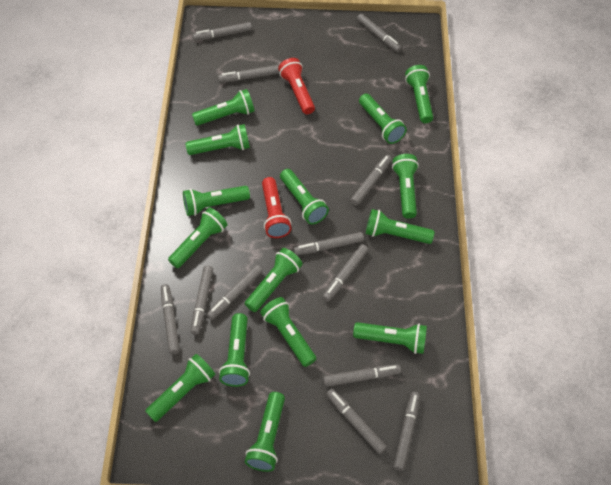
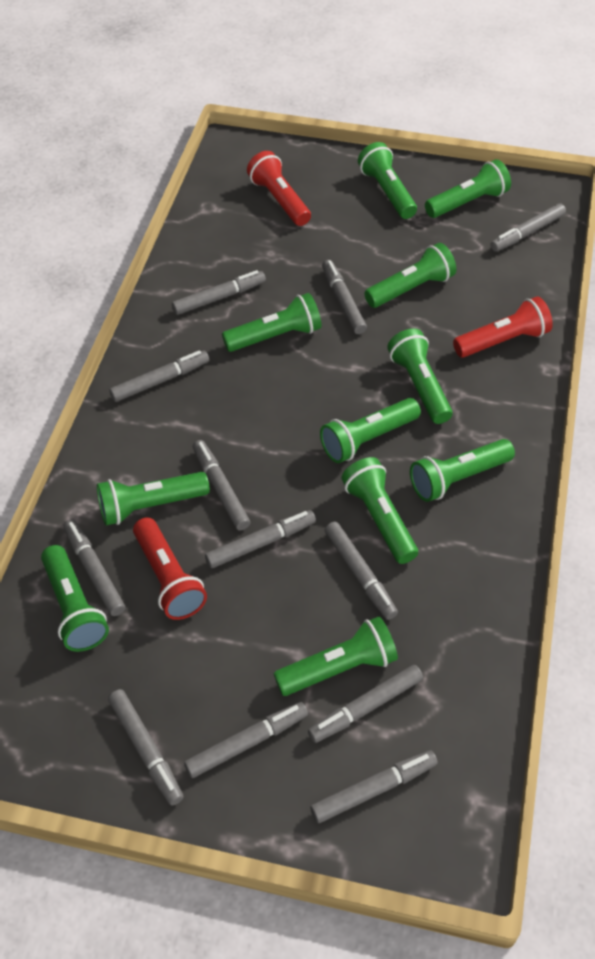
green flashlight: [145,354,216,422] [168,208,227,268] [183,186,250,216] [185,124,250,155] [192,89,254,126] [219,313,250,387] [245,248,303,312] [245,392,285,472] [260,297,316,367] [280,169,329,225] [353,322,427,354] [359,94,407,144] [366,209,435,244] [392,154,419,219] [405,65,433,123] = 15 -> [41,545,109,652] [97,472,210,525] [222,293,322,352] [274,616,398,696] [320,398,421,463] [341,457,418,564] [358,142,417,219] [364,243,456,308] [387,328,453,424] [410,439,515,502] [425,159,511,218] = 11
red flashlight: [262,177,292,238] [278,58,315,114] = 2 -> [133,517,207,620] [247,151,311,226] [453,297,553,358] = 3

